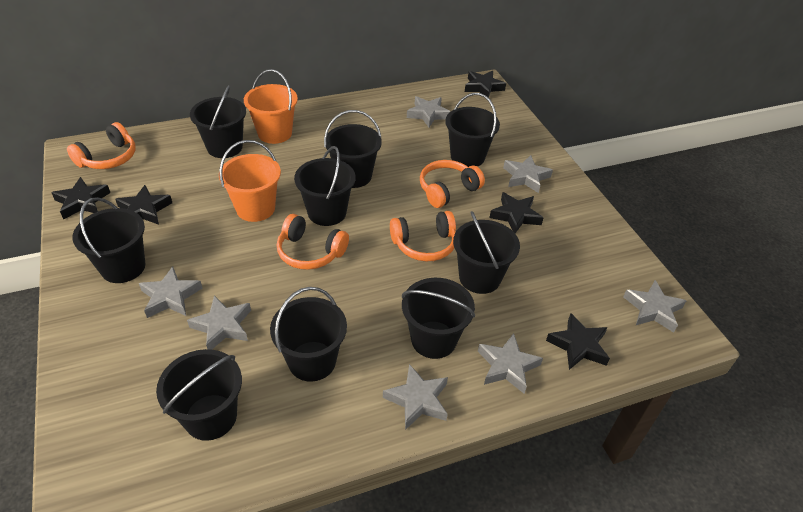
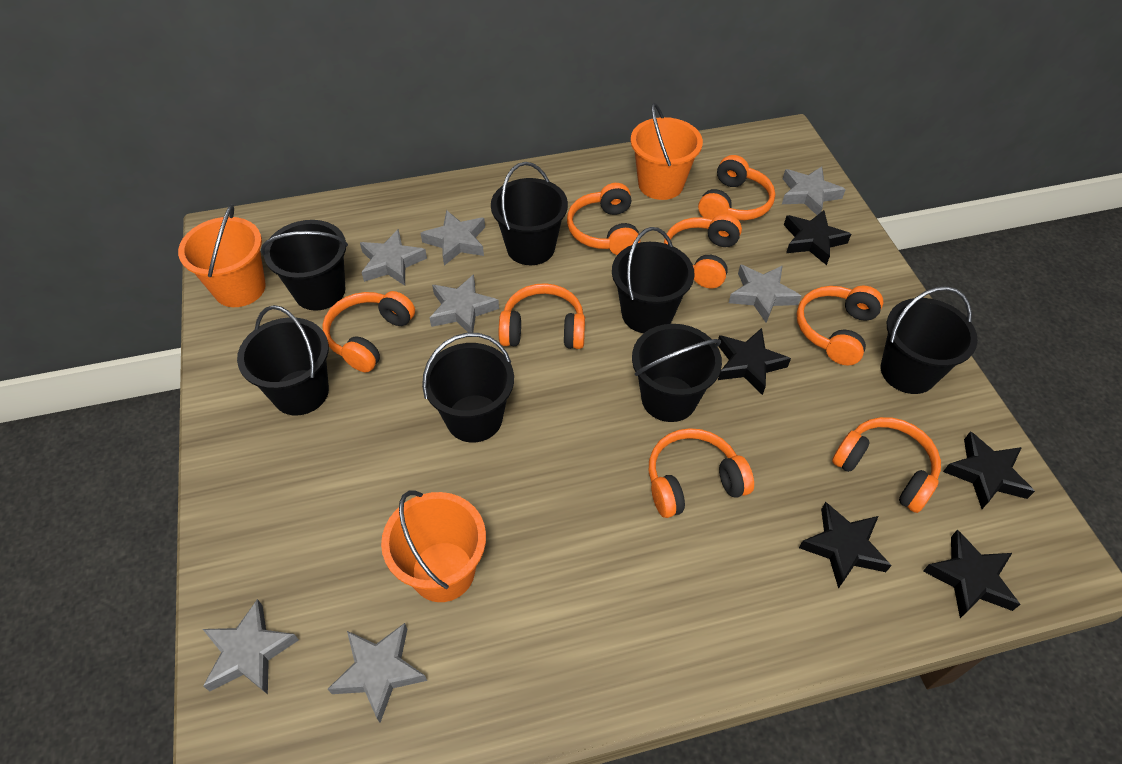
black bucket: [72,197,145,283] [156,349,242,441] [190,85,246,158] [270,287,347,382] [294,146,355,226] [324,110,382,188] [402,278,475,359] [445,93,500,167] [453,211,520,294] = 9 -> [237,305,329,416] [261,220,348,311] [422,333,514,443] [491,162,568,265] [612,227,694,333] [632,324,722,422] [881,286,978,394] = 7
orange bucket: [219,140,281,222] [244,69,298,144] = 2 -> [178,204,266,307] [381,491,486,602] [631,103,703,200] = 3
orange headphones: [67,122,136,169] [277,214,349,270] [390,211,456,261] [420,160,485,208] = 4 -> [322,291,415,373] [499,283,585,349] [567,183,640,255] [649,428,754,518] [664,214,742,288] [698,155,775,220] [796,286,883,366] [832,417,941,513] = 8

